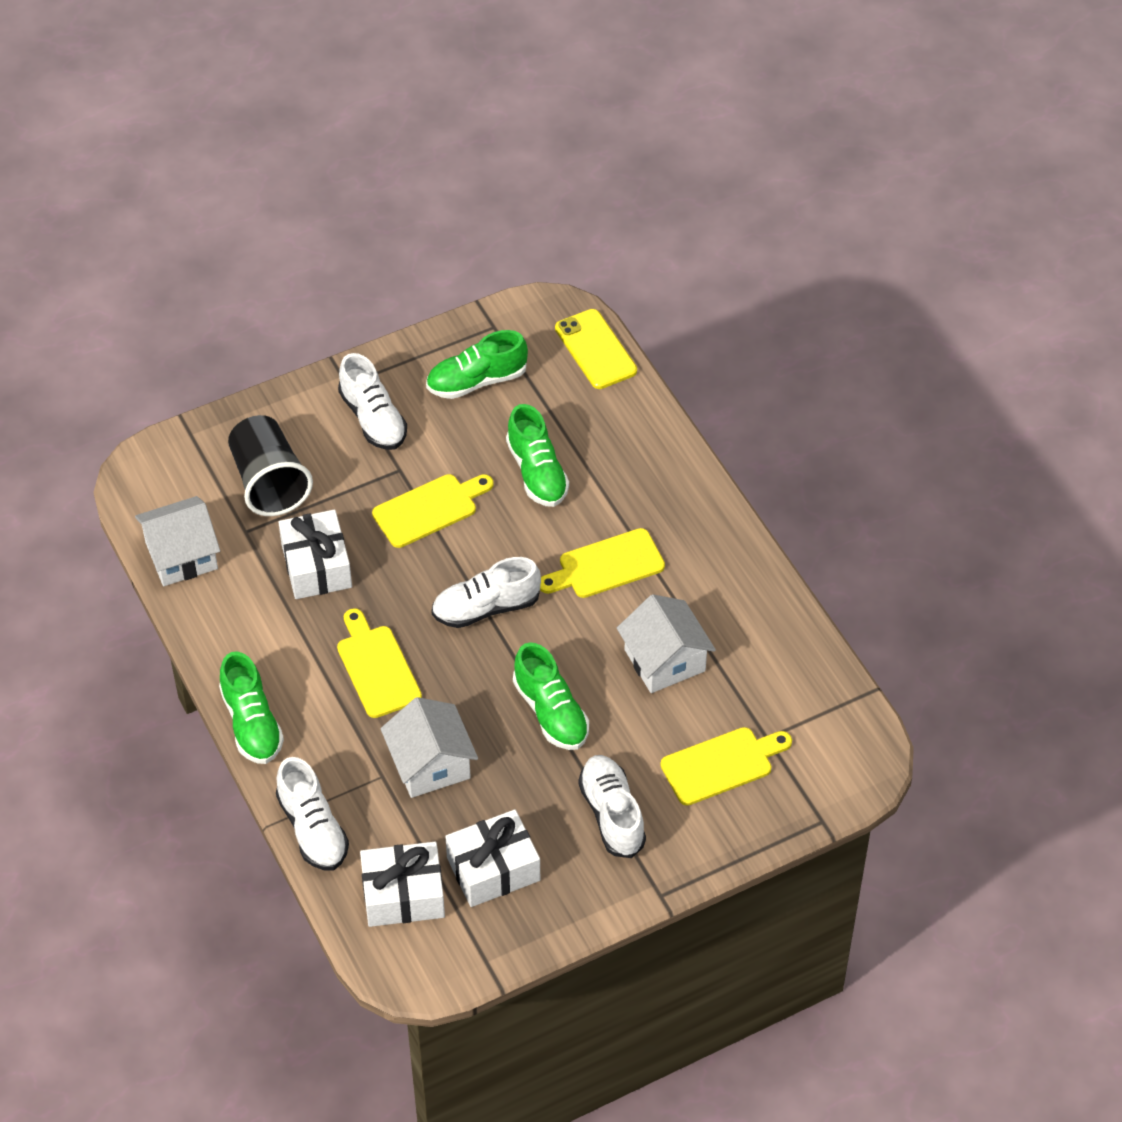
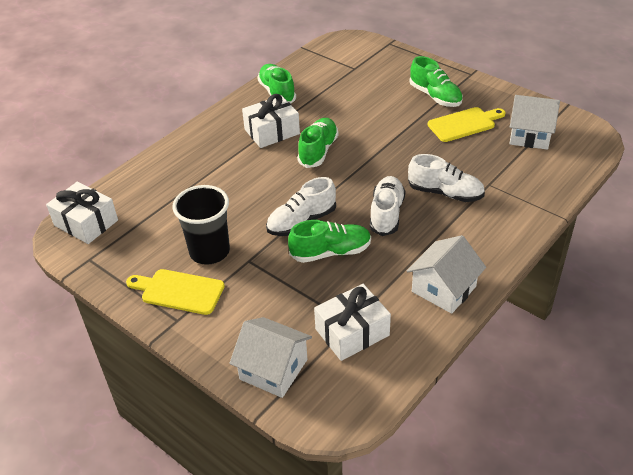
white shoe: [276,757,349,871] [338,353,407,450] [431,557,541,628] [578,755,646,858] = 4 -> [266,177,336,236] [370,176,406,236] [408,154,485,202] = 3
yellow cutting board: [337,608,422,718] [372,474,494,548] [540,528,665,598] [660,727,792,806] = 4 -> [126,269,225,315] [428,107,505,142] = 2
yellow phone: [555,309,637,389] = 1 -> none = 0

